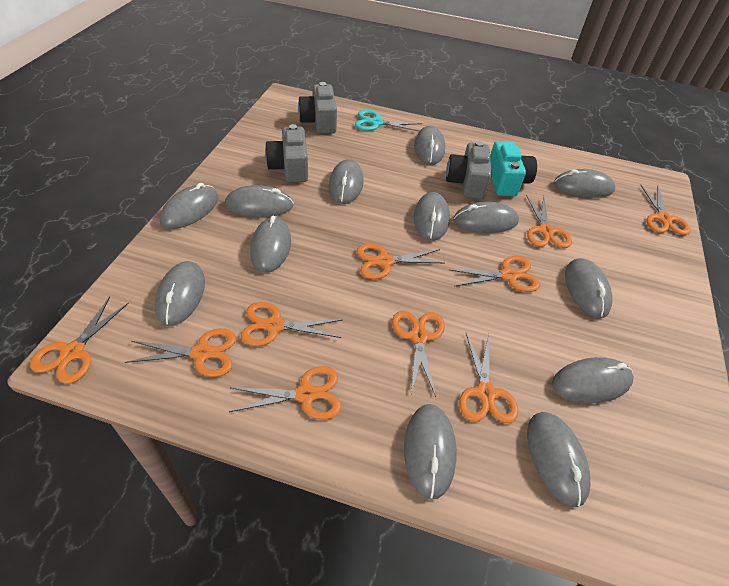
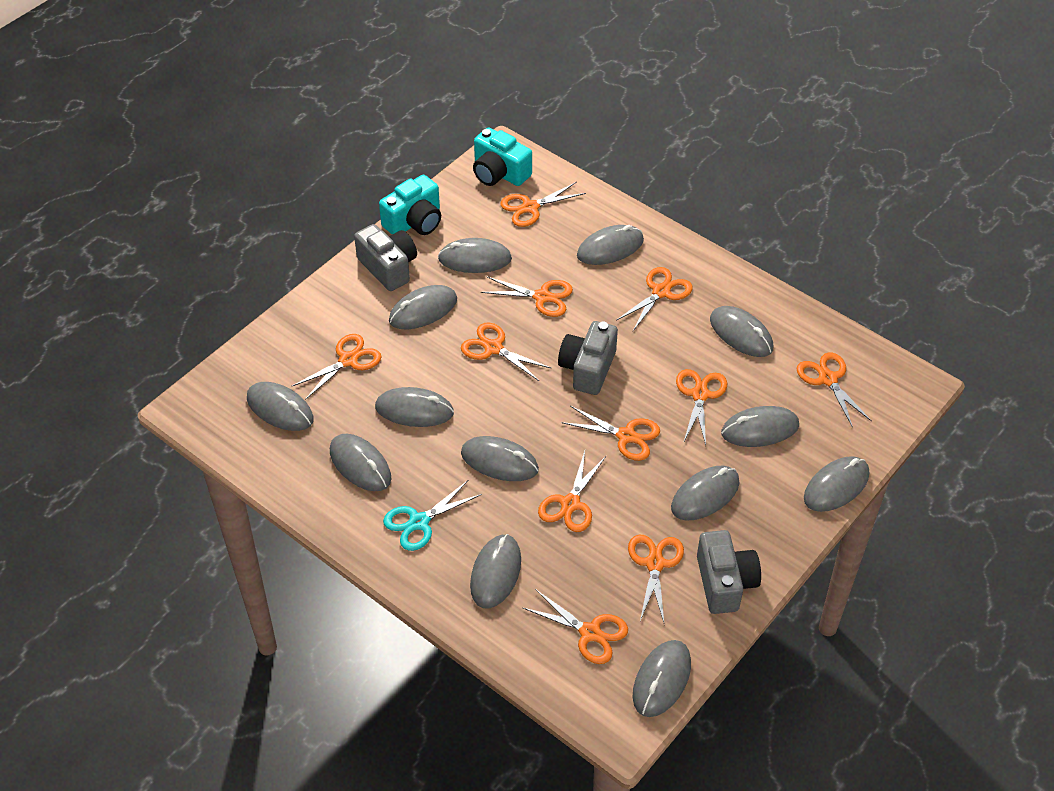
orange scissors: [30,296,129,384] [125,328,236,377] [229,366,341,420] [241,302,342,346] [357,243,444,279] [392,311,445,397] [450,256,540,292] [459,333,519,423] [526,195,572,248] [641,185,691,235] = 10 -> [291,334,382,400] [461,323,552,381] [481,276,573,317] [500,182,586,227] [523,589,628,664] [538,451,606,532] [562,406,660,461] [617,267,693,331] [628,535,684,622] [676,369,727,445] [797,352,872,428] = 11
turquoise camera: [490,141,537,196] = 1 -> [379,175,441,235] [473,127,532,186] = 2

